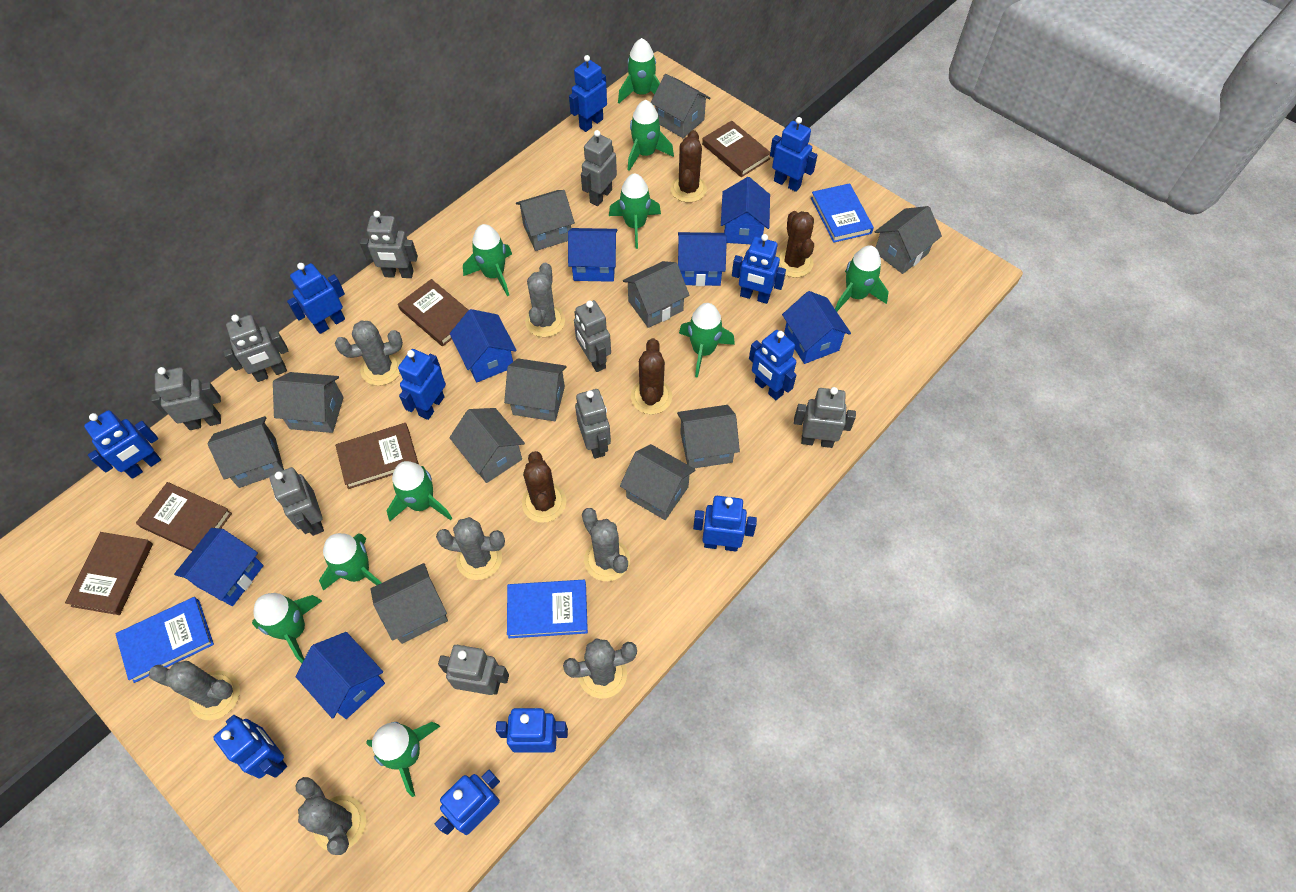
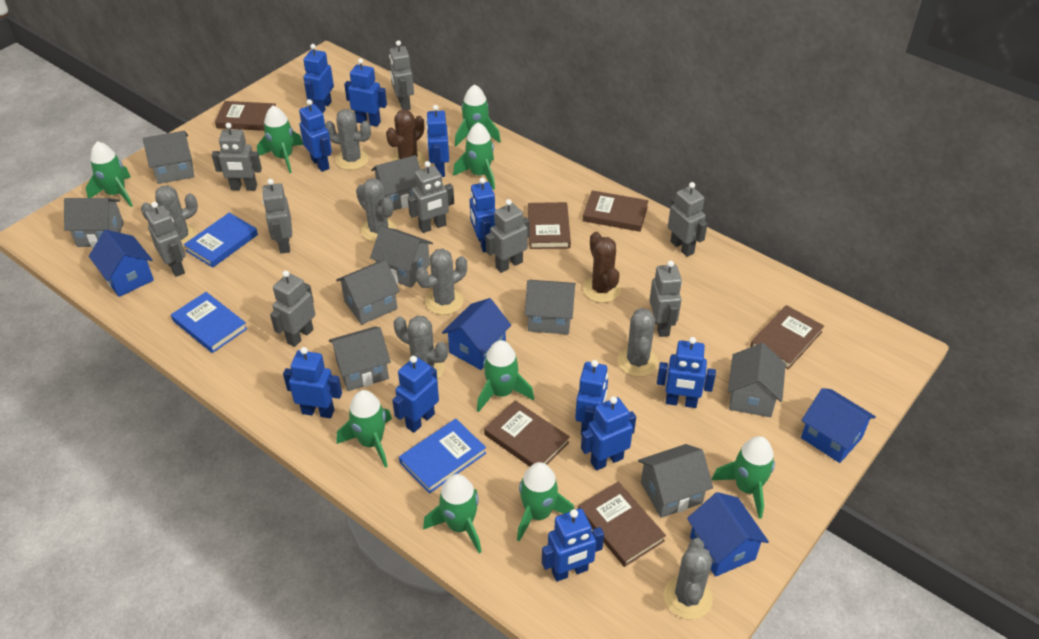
blue house: [174,528,264,606] [296,632,385,719] [450,309,517,382] [568,228,618,282] [678,232,727,286] [721,177,770,244] [782,291,851,364] = 7 -> [89,230,154,297] [442,298,511,370] [687,492,769,577] [801,388,876,463] = 4
brown book: [65,532,153,615] [136,482,232,551] [335,423,419,489] [398,279,468,346] [702,121,770,177] = 5 -> [215,101,276,131] [484,400,569,467] [528,202,571,249] [578,482,666,567] [583,190,649,232] [750,305,824,369] = 6
brown cactus: [522,451,566,523] [631,338,672,414] [670,130,707,203] [776,211,814,278] = 4 -> [386,109,425,167] [583,232,621,303] = 2
green rocket: [252,593,322,663] [319,533,382,591] [366,722,440,797] [387,461,452,521] [463,224,512,296] [609,173,661,249] [618,38,660,103] [628,100,674,171] [679,303,735,378] [835,245,889,311] = 10 -> [86,141,133,207] [257,106,303,173] [337,390,392,468] [423,474,482,553] [453,122,495,190] [455,84,501,146] [477,340,534,412] [517,462,574,542] [712,436,775,519] = 9
grey house: [207,416,284,488] [273,372,344,433] [371,563,448,644] [449,408,525,483] [504,358,566,421] [516,190,575,251] [620,444,695,520] [623,261,689,328] [651,74,711,138] [677,405,740,468] [875,206,942,274] = 11 -> [64,198,124,248] [143,131,194,184] [329,326,391,391] [336,260,400,325] [370,227,433,288] [371,155,421,211] [525,280,576,334] [638,444,713,518] [728,343,786,417] = 9

